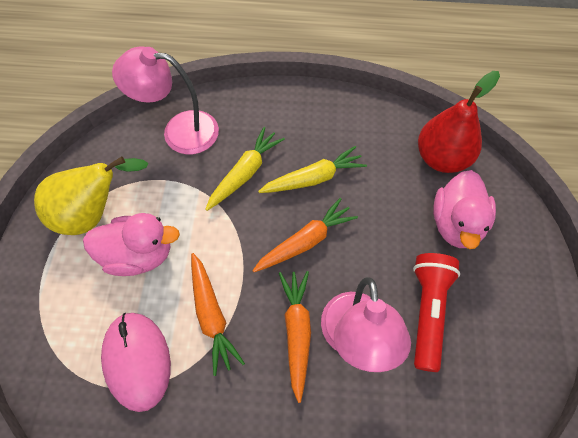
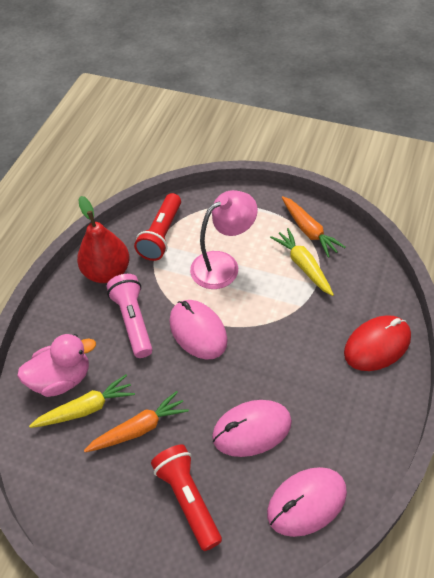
orange carrot: [191,253,245,376] [252,198,358,272] [279,271,311,403] = 3 -> [84,391,189,452] [282,196,346,258] = 2
pink duck: [83,213,180,276] [433,170,496,249] = 2 -> [17,334,96,397] = 1
pink flashlight: none = 0 -> [107,274,152,358] = 1
pink lamp: [112,46,219,154] [321,277,411,372] = 2 -> [190,190,258,289] = 1
pink mouse: [101,313,171,412] = 1 -> [169,300,228,359] [212,400,292,457] [267,467,347,537] = 3
red flashlight: [413,253,460,372] = 1 -> [134,193,181,261] [151,445,222,551] = 2
red mouse: none = 0 -> [344,315,411,371] = 1
yellow pear: [34,156,148,235] = 1 -> none = 0

